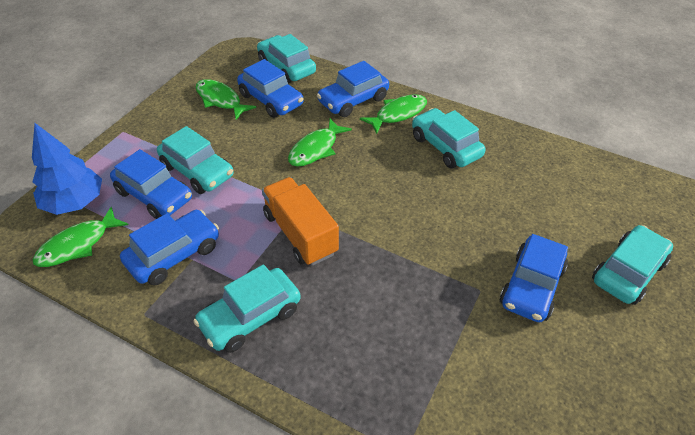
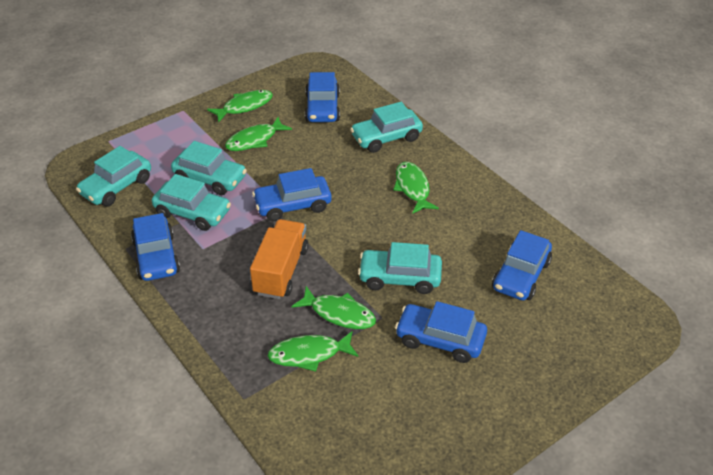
blue tree: [32,123,102,215] = 1 -> none = 0
green fish: [33,207,129,267] [195,79,256,120] [288,119,352,167] [360,94,427,134] = 4 -> [207,90,273,122] [225,117,292,151] [267,331,359,372] [292,286,376,329] [393,162,439,214] = 5

